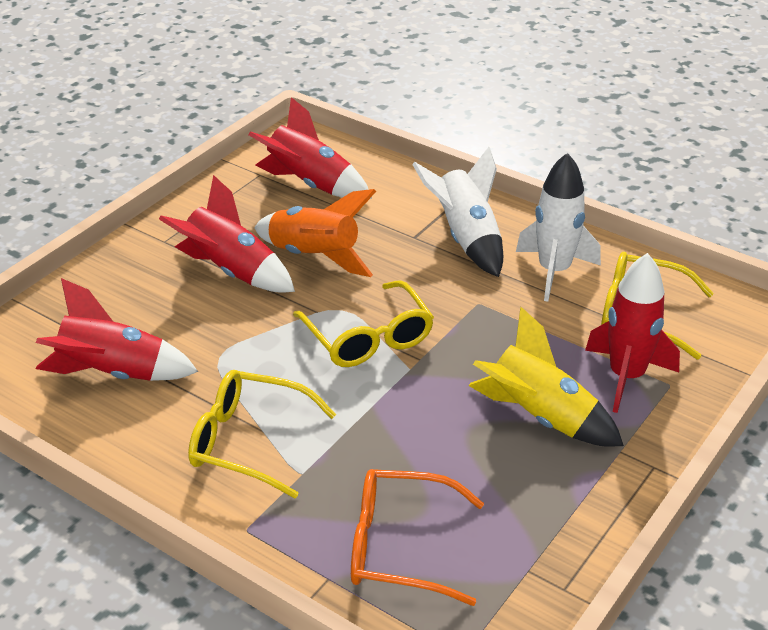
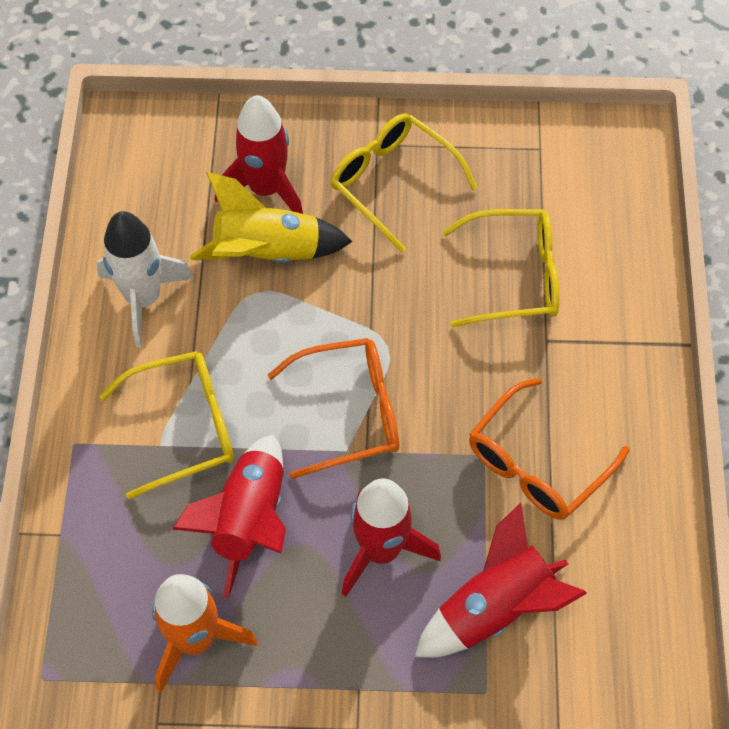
orange glasses: [351,469,484,606] = 1 -> [268,338,399,479] [469,378,629,520] = 2
white rocket: [412,147,503,277] [516,153,601,301] = 2 -> [97,211,194,347] = 1

